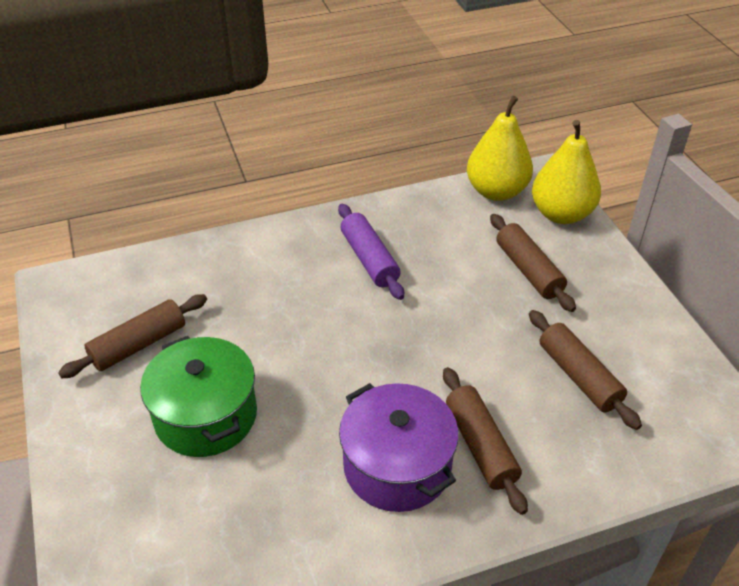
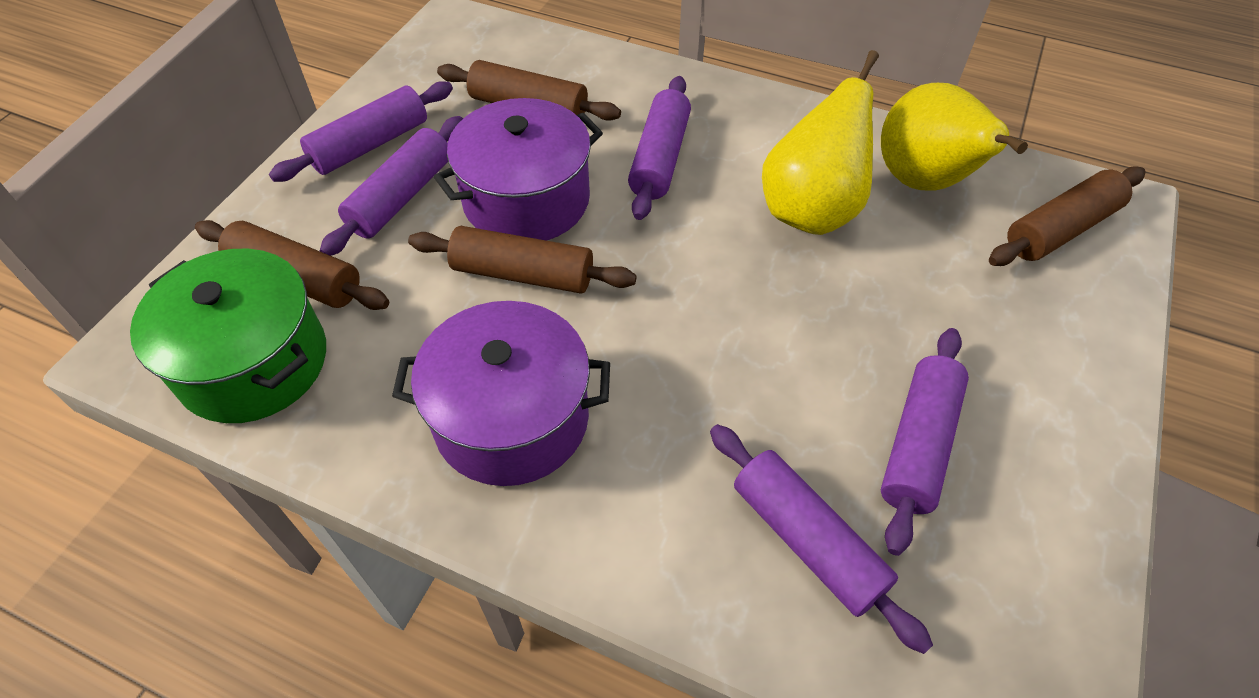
purple pot: [339,383,459,512] = 1 -> [392,301,610,486] [434,98,603,241] = 2
purple rolling pin: [338,204,404,300] = 1 -> [269,81,453,182] [320,116,463,256] [628,76,691,220] [710,424,933,654] [881,328,969,556] = 5

